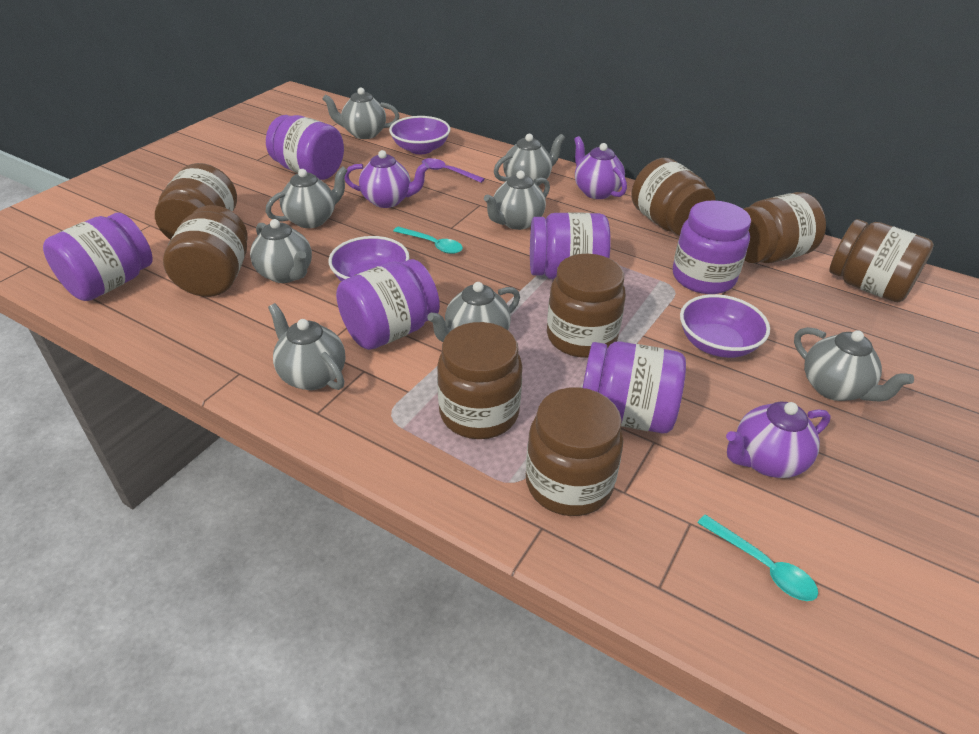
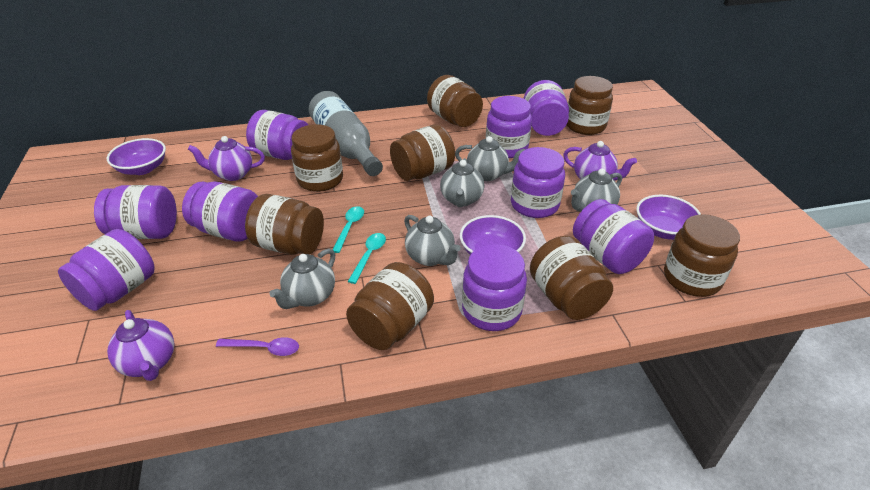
grey bottle: none = 0 -> [309,91,383,176] = 1
grey teapot: [250,219,312,283] [266,166,348,228] [268,303,345,390] [322,87,399,139] [427,282,520,342] [484,171,550,230] [494,134,565,186] [794,327,914,401] = 8 -> [269,248,335,309] [404,215,461,266] [440,158,484,207] [455,136,525,181] [571,169,622,212] = 5
purple jar: [43,212,153,301] [266,115,344,180] [336,259,440,350] [530,212,611,280] [583,341,686,434] [673,200,751,294] = 6 -> [58,229,154,311] [94,185,177,239] [182,182,258,241] [246,110,308,160] [462,244,527,331] [486,96,532,158] [511,147,565,218] [524,80,569,136] [573,199,654,274] = 9

